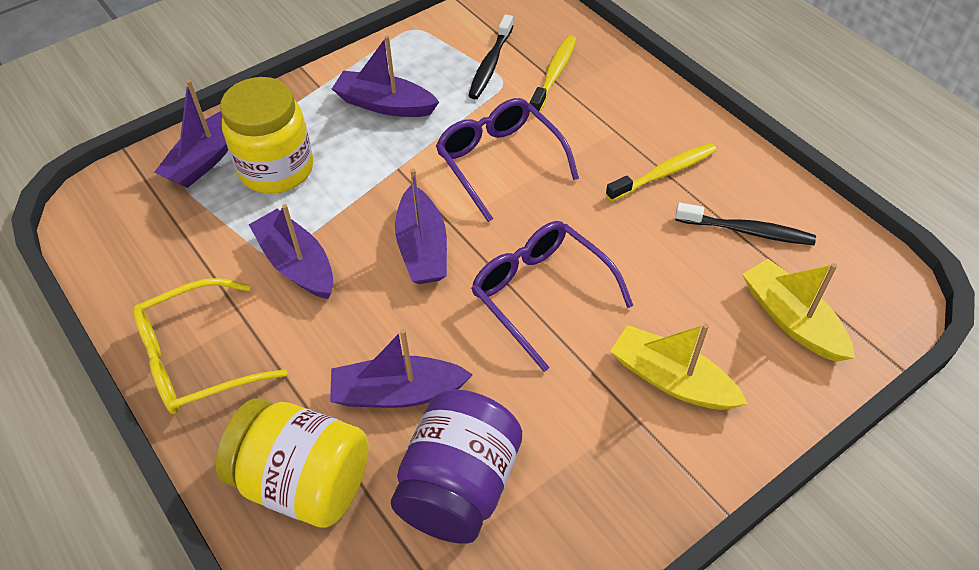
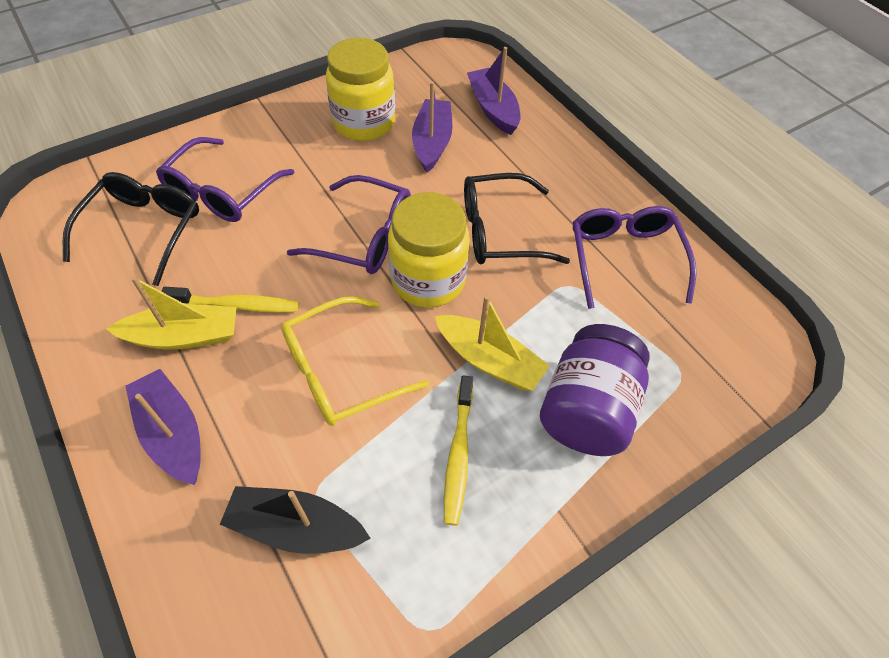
black boat: none = 0 -> [220,486,371,554] = 1
black glasses: none = 0 -> [63,172,199,286] [464,173,570,264] = 2
black toothbrush: [468,14,513,99] [675,203,816,245] = 2 -> none = 0
purple boat: [154,80,228,188] [249,204,333,299] [330,329,473,408] [332,35,439,117] [395,169,447,284] = 5 -> [125,369,201,485] [412,81,452,173] [467,47,520,135] = 3
purple glasses: [436,98,579,222] [471,221,633,372] = 2 -> [156,137,295,222] [287,175,411,274] [573,206,696,309] = 3

